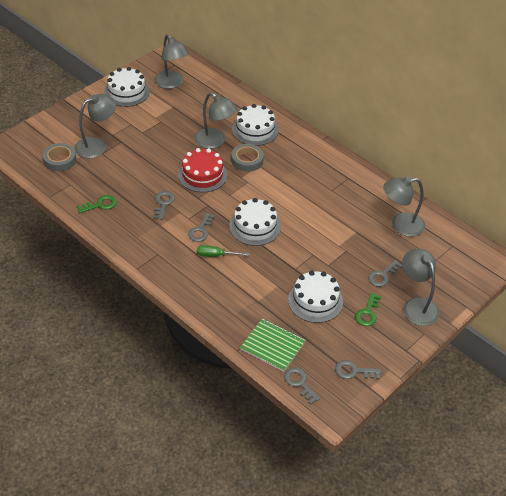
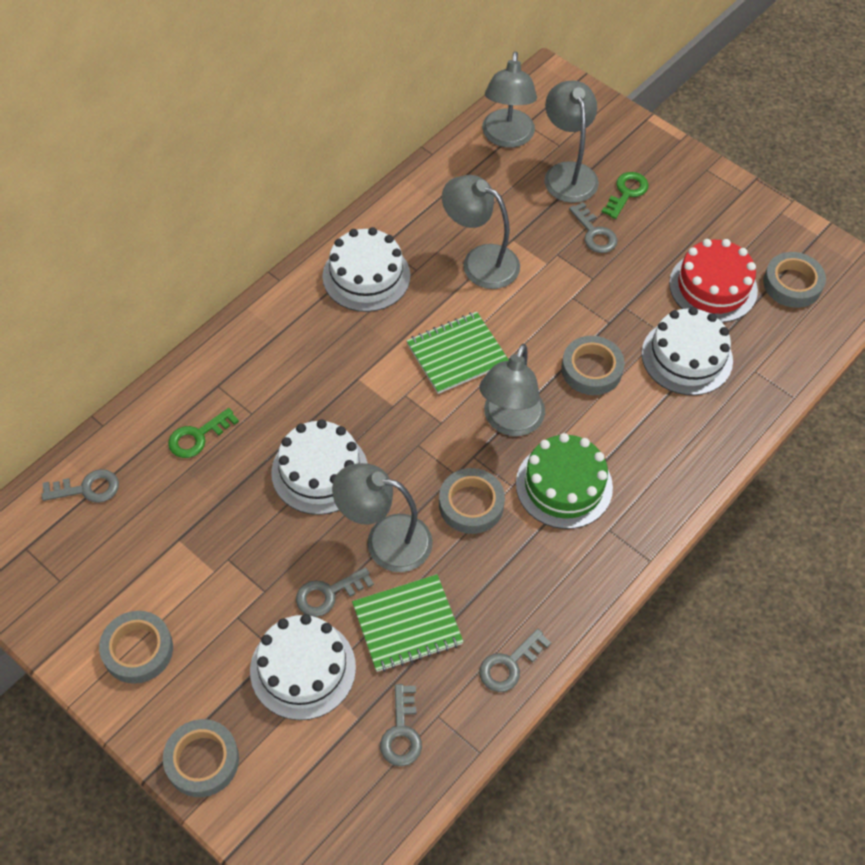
green cake: none = 0 -> [516,433,613,529] = 1
green notebook: [240,318,305,372] = 1 -> [352,574,464,672] [406,311,509,394] = 2
green screwdriver: [197,245,249,257] = 1 -> none = 0
grey tape: [43,143,76,171] [231,144,264,172] = 2 -> [99,611,173,684] [163,719,239,797] [439,468,505,534] [561,336,625,395] [763,252,826,308] = 5

